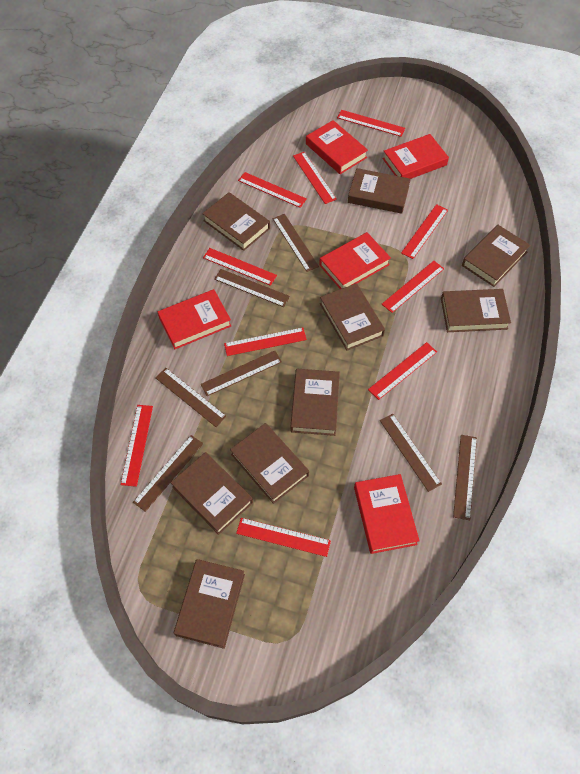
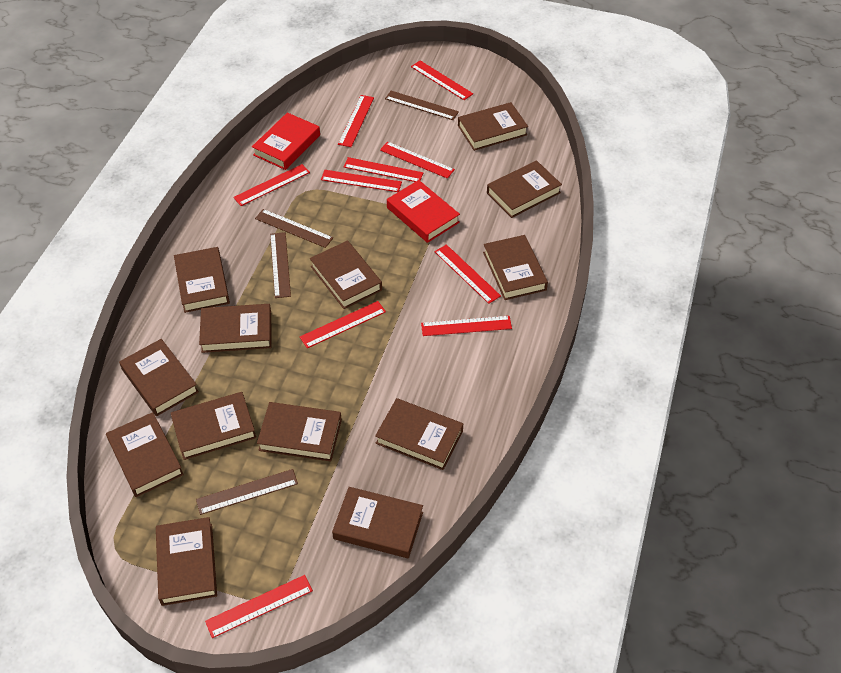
brown book: [170,452,253,535] [174,559,245,649] [202,192,270,251] [230,423,309,504] [291,369,340,436] [320,283,385,351] [348,168,411,214] [441,289,511,332] [462,225,530,287] = 9 -> [106,412,184,497] [119,339,199,416] [156,517,217,606] [171,392,256,460] [174,247,230,313] [199,304,271,353] [257,402,342,462] [310,241,382,309] [332,487,423,558] [375,398,463,470] [458,102,528,151] [483,235,548,300] [487,160,562,218] = 13
brown ruler: [133,435,203,512] [155,368,227,427] [201,351,282,396] [214,269,290,307] [273,214,319,272] [380,414,442,492] [453,435,477,520] = 7 -> [196,469,298,515] [255,209,333,248] [270,232,291,298] [385,91,459,120] = 4
red book: [158,289,231,349] [306,120,368,174] [319,232,391,289] [354,474,420,554] [382,134,449,179] = 5 -> [252,113,320,170] [387,180,460,243] = 2

